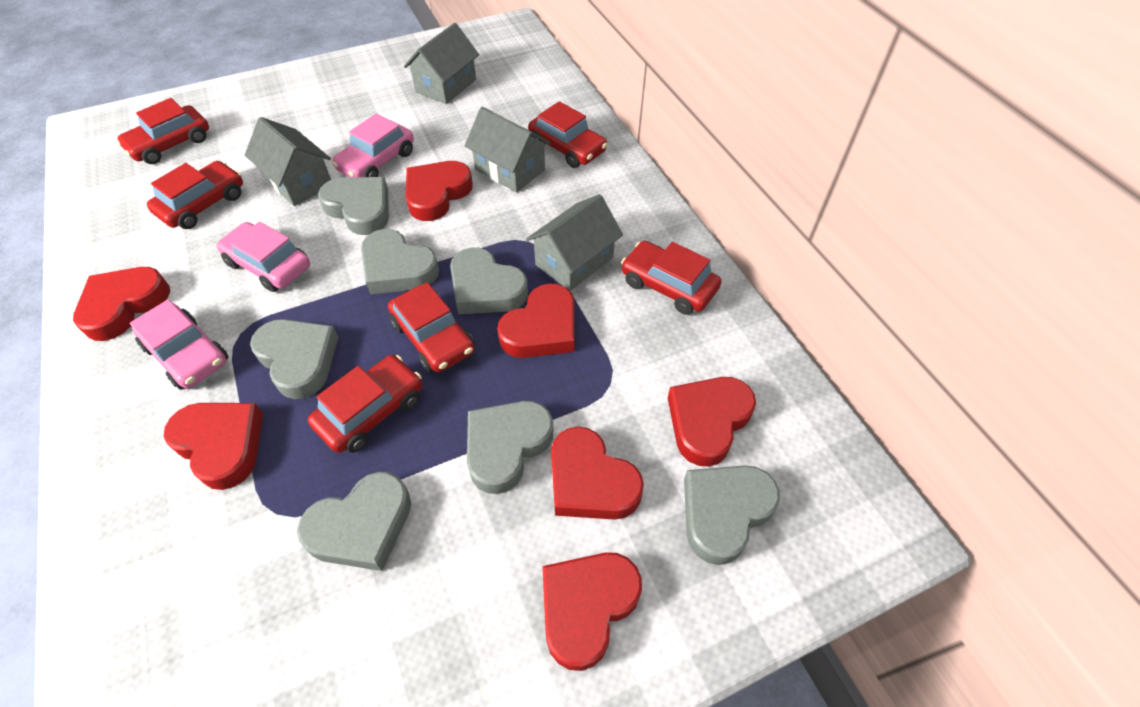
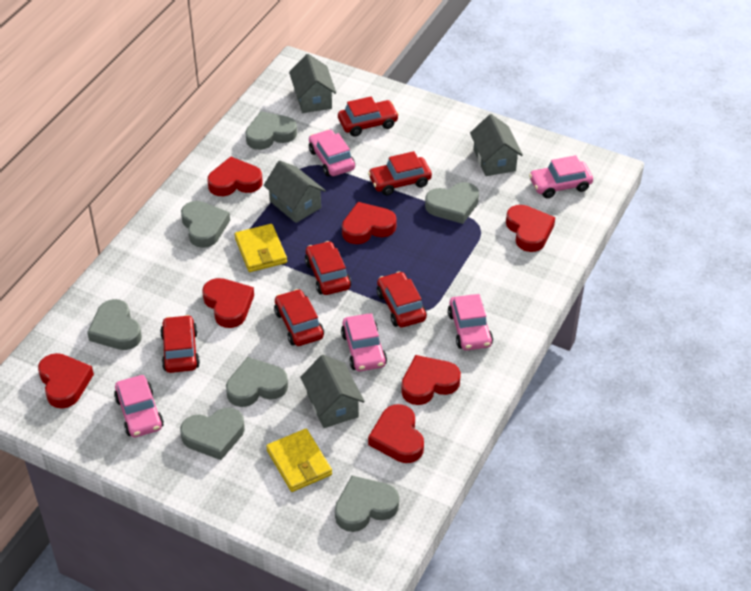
pink car: [130,299,229,390] [216,222,310,292] [332,114,414,177] = 3 -> [114,375,164,438] [309,129,355,176] [341,313,387,371] [448,294,493,351] [529,155,593,198] = 5
yellow wallet: none = 0 -> [235,224,287,272] [266,429,332,492] = 2

